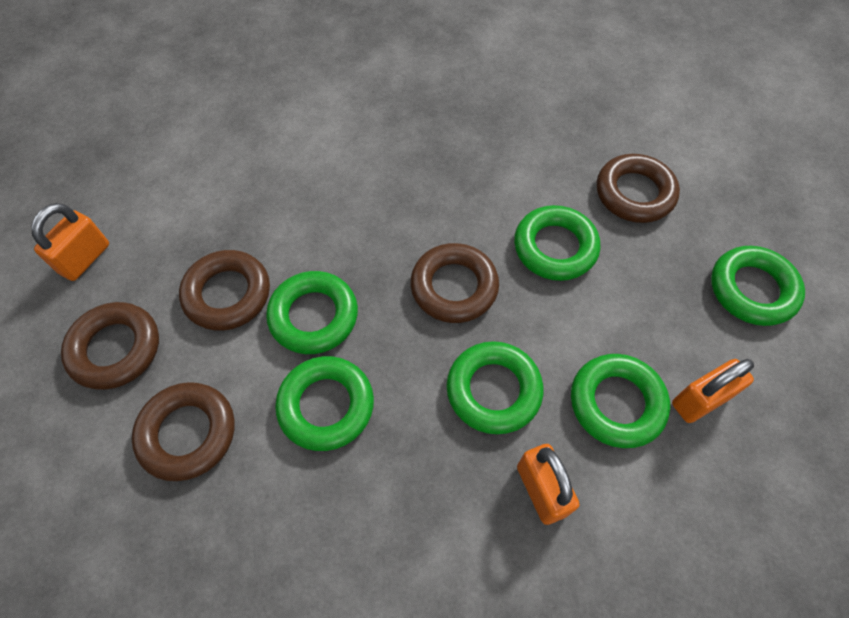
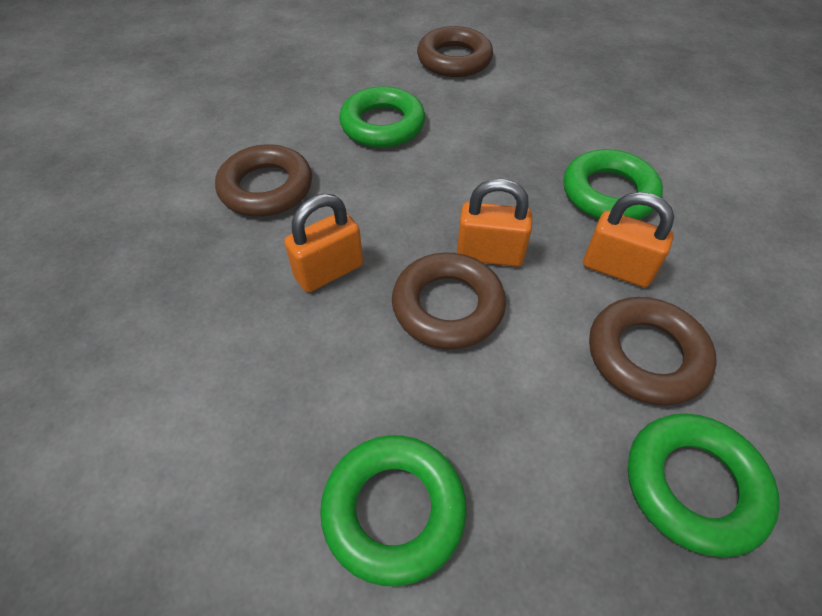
brown ring: [61,302,159,390] [132,382,234,481] [179,250,270,331] [410,243,499,323] [597,154,680,223] = 5 -> [215,144,312,217] [392,252,506,349] [417,26,493,77] [589,297,717,405] = 4
green ring: [266,271,358,354] [275,356,374,451] [446,341,544,434] [514,205,600,281] [571,354,670,448] [711,246,805,326] = 6 -> [320,435,467,586] [339,86,425,148] [563,149,663,220] [628,413,780,557] = 4

